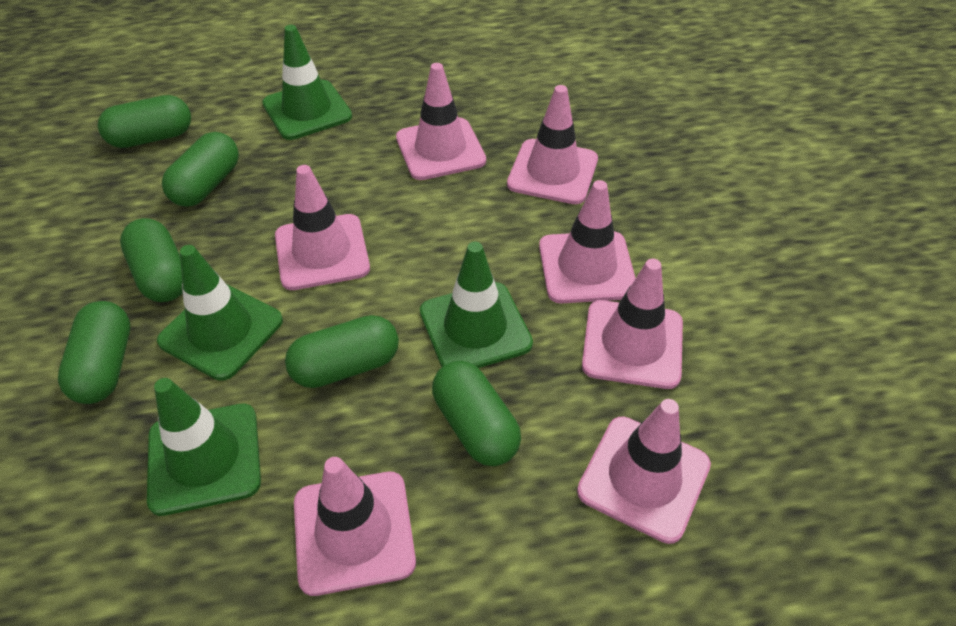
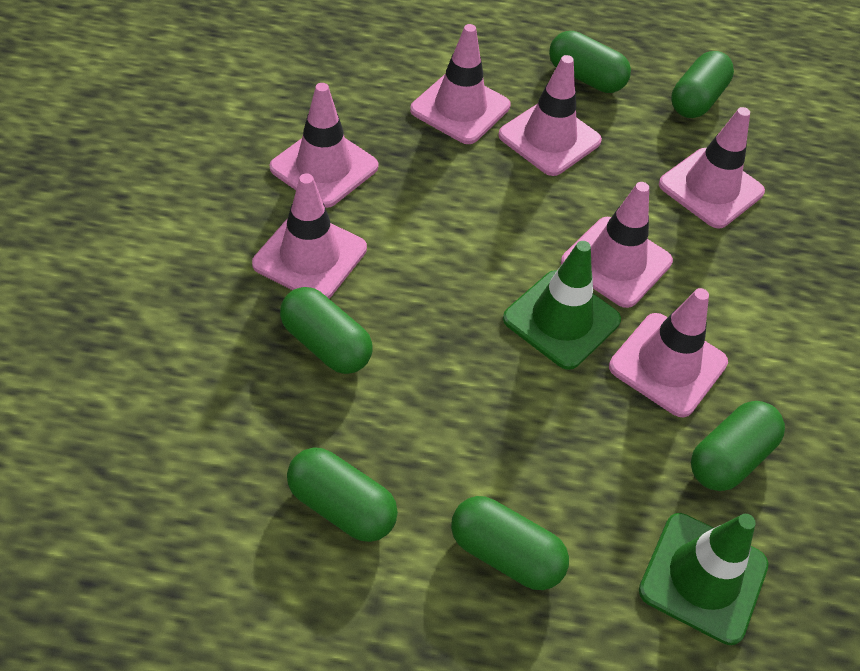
green traffic cone: [147,378,261,516] [157,245,283,381] [262,25,352,140] [420,242,533,368] = 4 -> [503,241,621,370] [639,513,769,645] = 2

